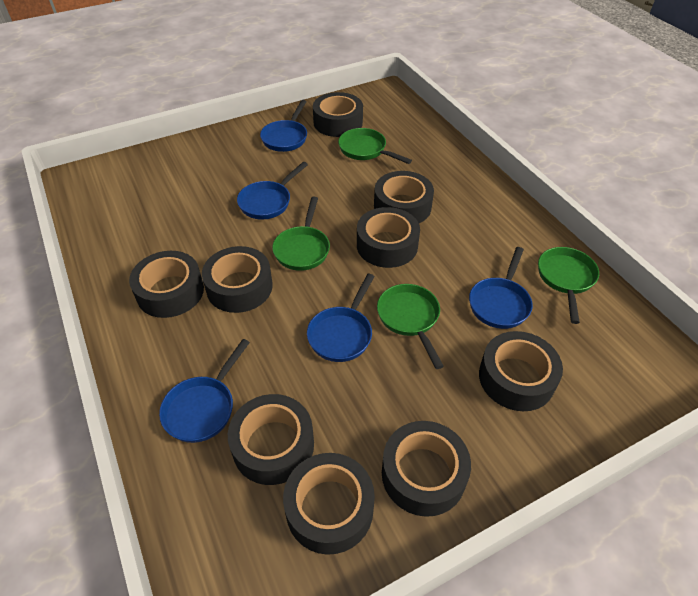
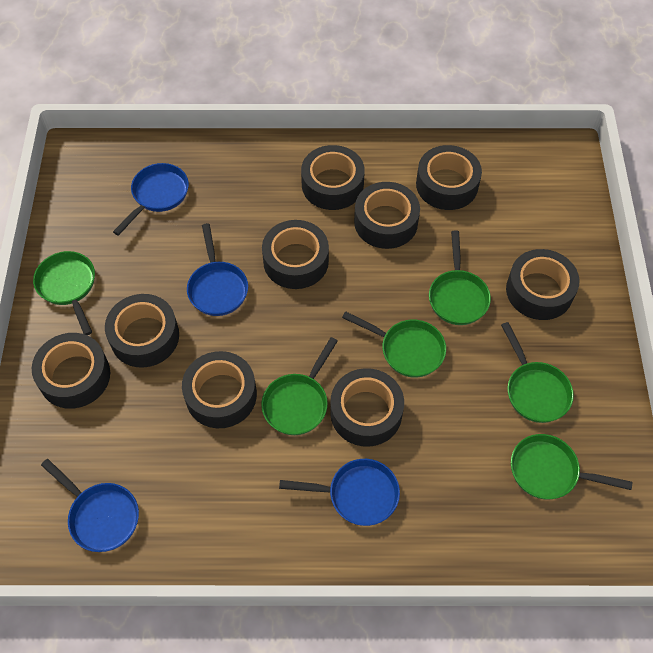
blue pan: [159,339,250,443] [237,162,308,219] [260,100,307,152] [307,274,375,362] [469,247,533,329] = 5 -> [41,459,139,552] [113,163,189,236] [187,223,248,316] [279,459,400,526] = 4
green pan: [272,196,330,271] [338,128,412,164] [377,284,444,369] [538,247,599,324] = 4 -> [33,251,95,335] [261,337,338,435] [342,311,446,378] [429,230,491,325] [501,322,574,423] [511,434,632,499] = 6

